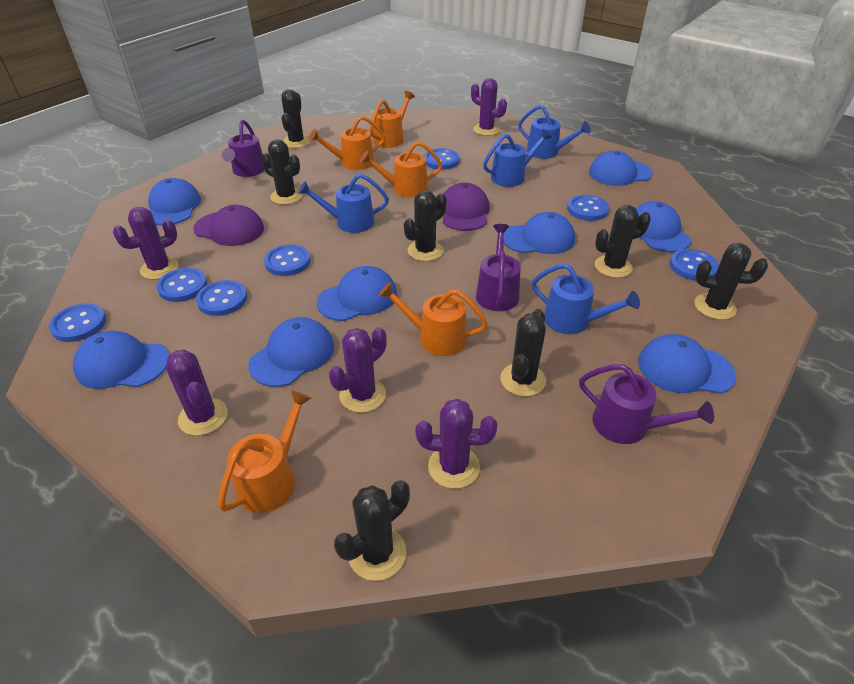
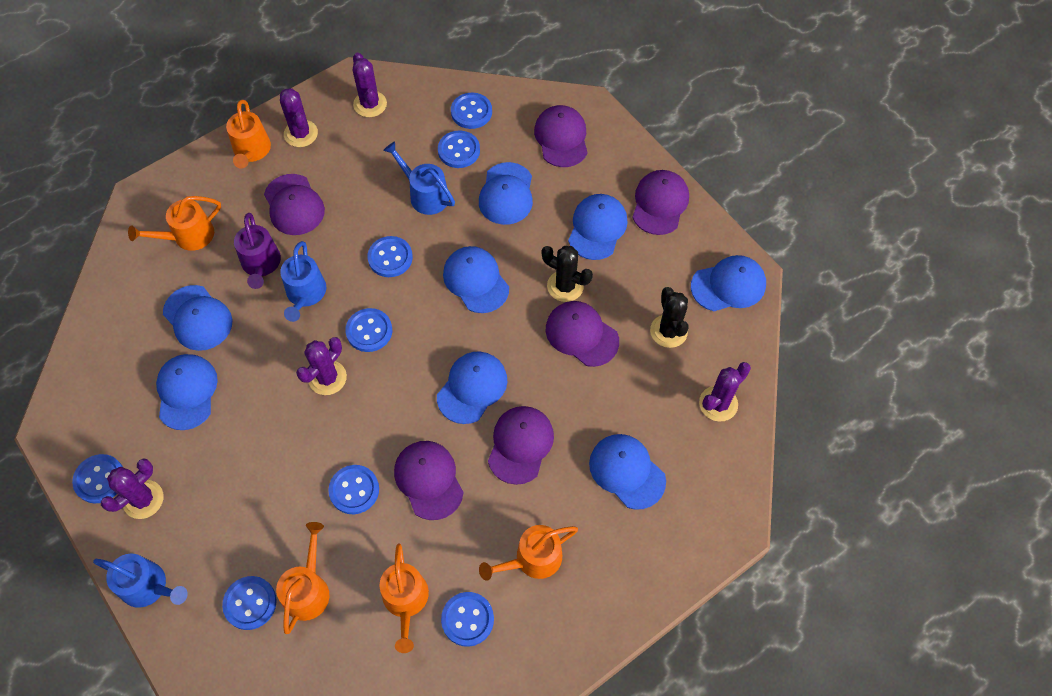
black cactus: [261,139,303,205] [281,89,310,148] [334,480,410,581] [404,190,447,261] [500,309,546,396] [595,205,651,278] [694,243,768,320] = 7 -> [542,246,593,302] [650,287,689,348] = 2
blue button: [49,303,106,342] [156,268,207,302] [196,280,247,316] [264,244,311,276] [424,148,460,170] [567,195,609,221] [670,249,719,281] = 7 -> [72,454,123,503] [222,576,277,630] [328,465,379,514] [345,308,392,352] [367,236,413,277] [438,130,480,168] [441,592,494,647] [451,93,492,129] = 8
blue watering can: [298,174,389,233] [483,129,552,187] [518,105,591,159] [532,263,640,334] = 4 -> [93,554,188,608] [280,241,326,322] [383,141,455,215] = 3
purple cap: [193,205,264,246] [443,183,489,231] = 2 -> [264,174,325,235] [394,441,464,520] [488,406,554,485] [534,105,588,167] [546,301,619,367] [632,170,689,235] = 6
purple watering can: [222,120,265,177] [476,224,521,311] [579,364,714,444] = 3 -> [234,213,281,289] = 1

